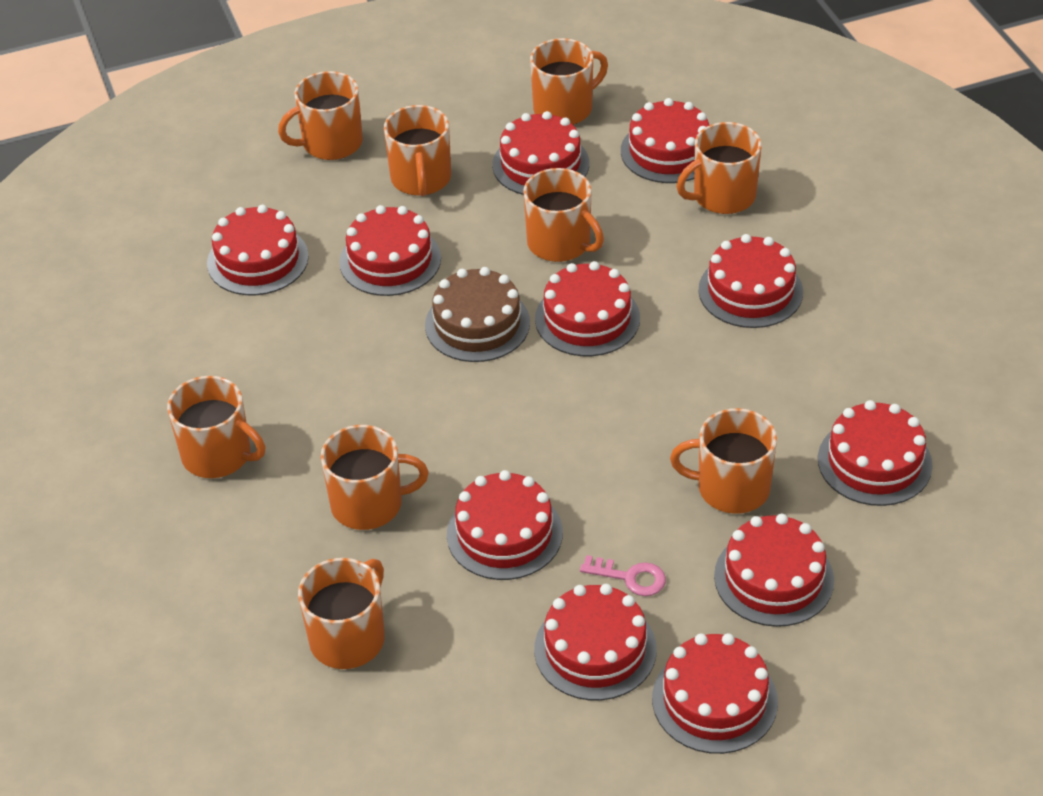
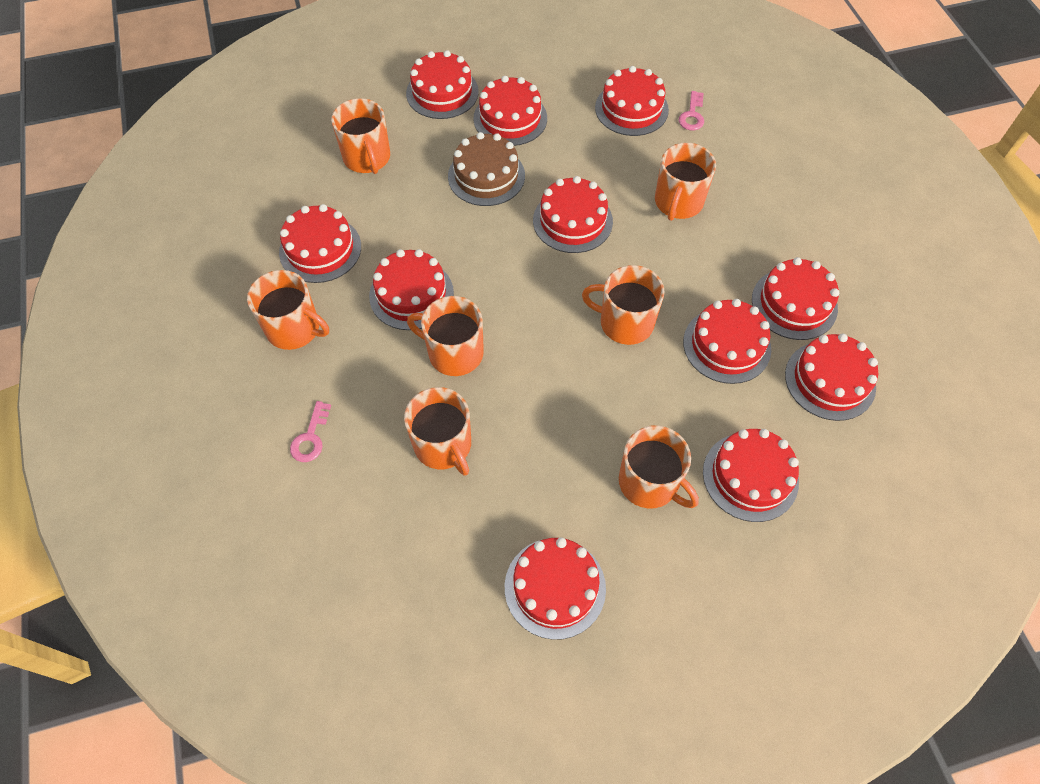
orange mug: [167,376,265,478] [278,71,363,160] [298,558,385,669] [321,425,429,530] [384,105,451,196] [523,168,604,262] [530,38,608,125] [670,408,777,514] [677,122,762,214] = 9 -> [247,270,329,350] [331,98,390,174] [404,387,471,476] [407,296,484,376] [582,265,665,345] [619,425,699,509] [655,143,716,221] = 7
pink key: [580,555,666,596] = 1 -> [290,401,331,462] [679,91,704,130] = 2

